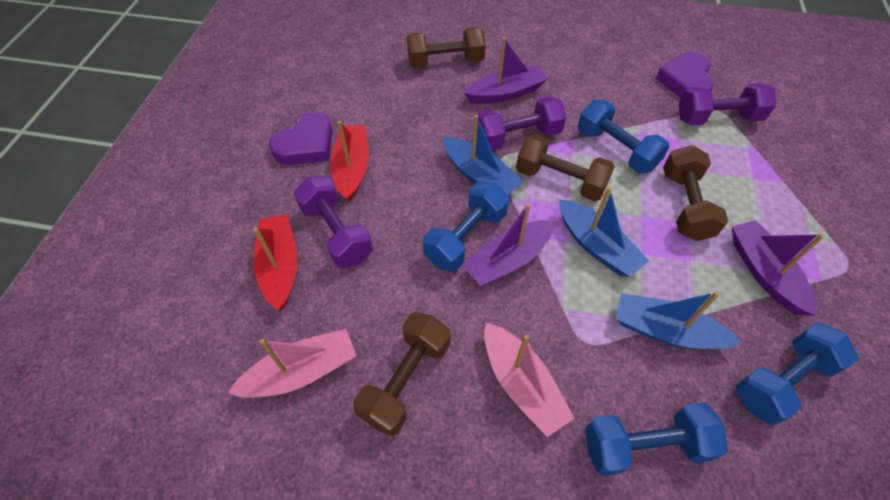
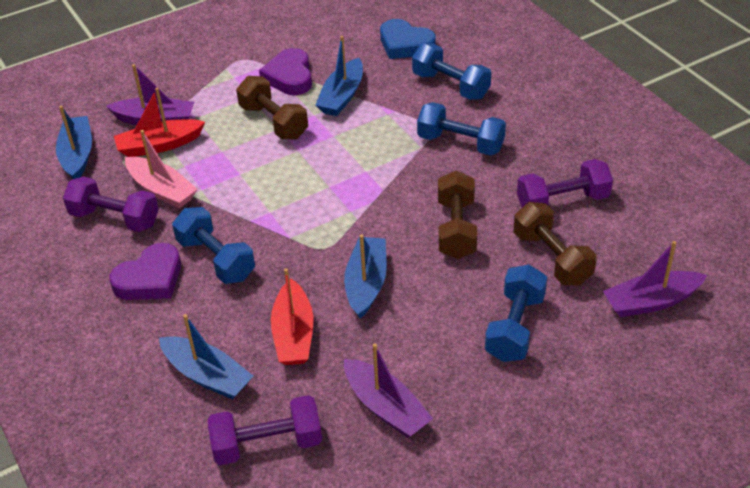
blue boat: [443,115,524,195] [559,187,649,277] [616,291,742,350] = 3 -> [56,106,92,179] [159,314,253,399] [315,36,363,116] [344,234,387,319] = 4
blue heart: none = 0 -> [380,19,436,59] = 1
brown dumbbell: [353,312,451,436] [407,27,486,68] [516,134,615,201] [663,145,728,241] = 4 -> [236,76,308,139] [438,171,477,259] [513,202,597,286] = 3
pink boat: [228,329,357,398] [484,323,575,437] = 2 -> [125,130,198,208] = 1

